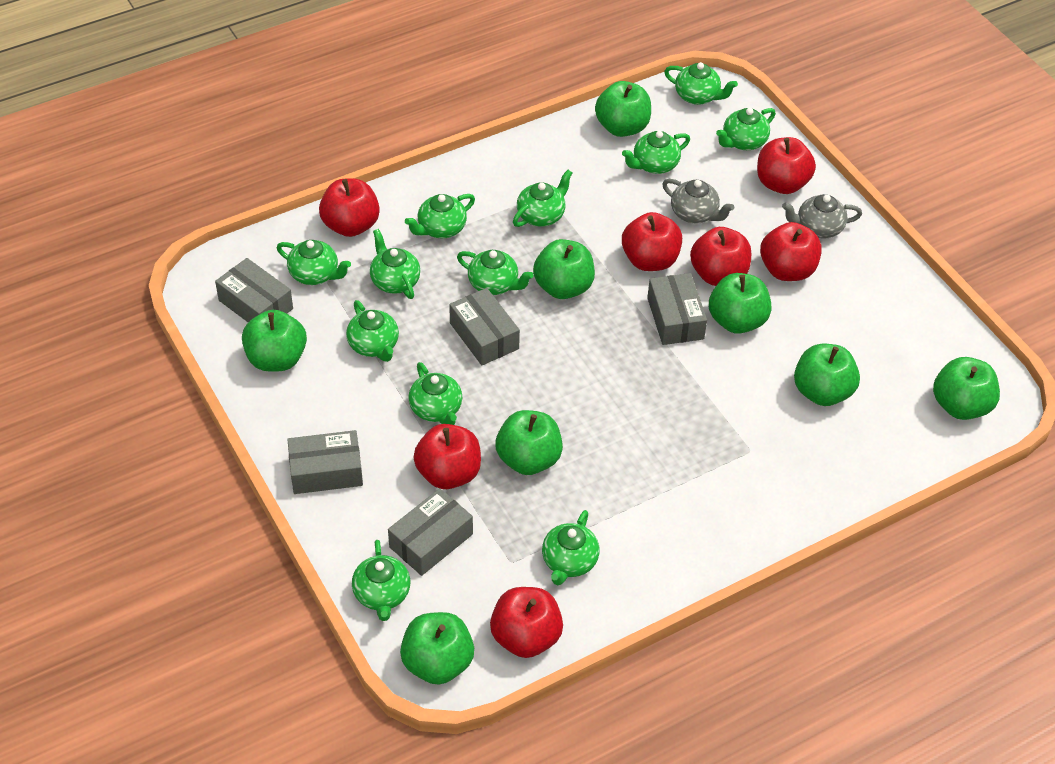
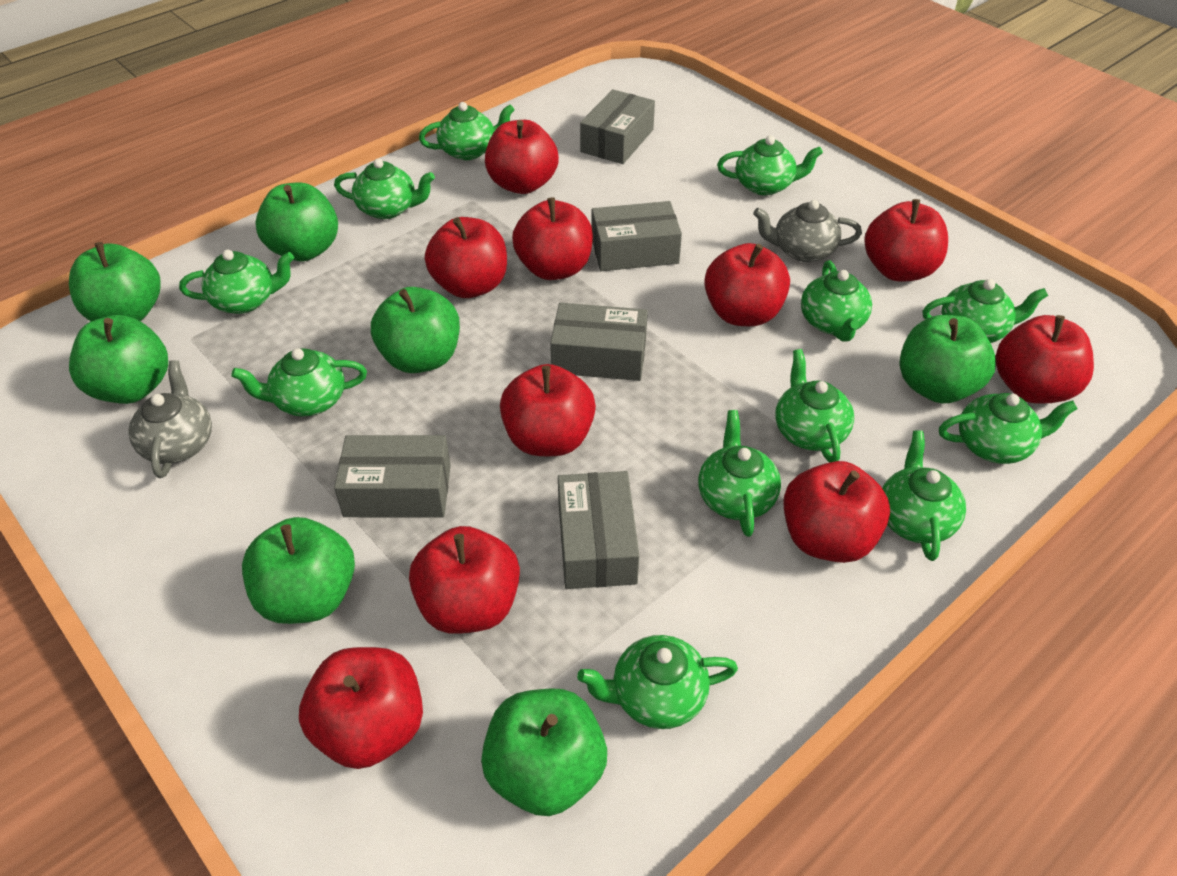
green apple: [242,310,307,372] [400,612,474,685] [496,410,563,475] [533,239,595,299] [595,81,651,137] [709,273,771,334] [794,344,860,406] [933,357,1000,420] = 8 -> [69,242,161,321] [69,315,168,404] [242,517,355,624] [255,182,338,261] [371,287,460,373] [481,689,607,816] [900,315,996,403] = 7
red apple: [319,178,380,237] [414,424,481,489] [490,587,563,658] [622,212,682,271] [690,227,751,286] [757,137,816,194] [760,222,822,281] = 7 -> [299,647,423,769] [409,526,520,634] [425,217,507,298] [485,120,559,194] [500,364,596,456] [512,198,593,280] [704,243,790,326] [783,461,890,563] [864,199,948,282] [996,315,1094,404] = 10

